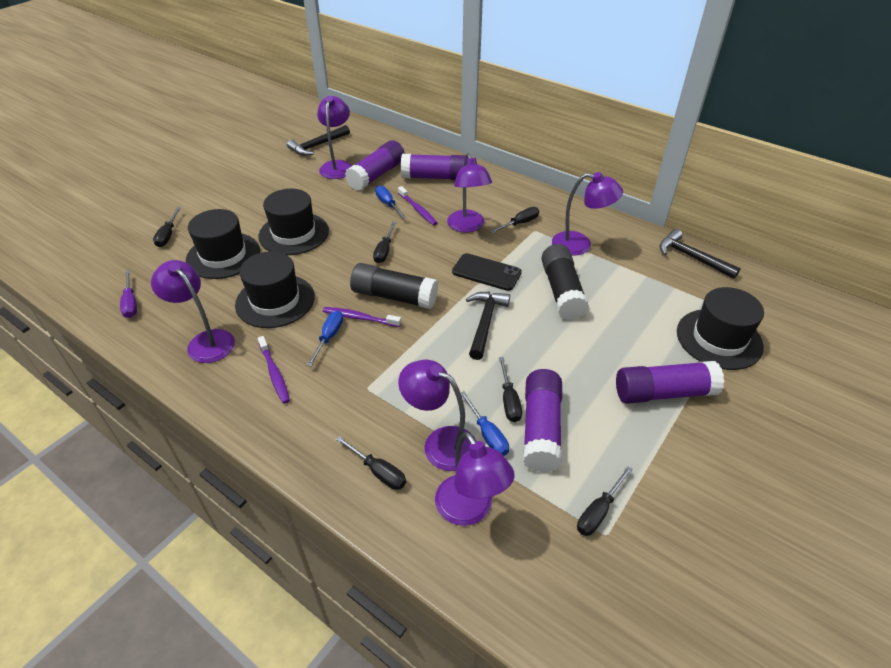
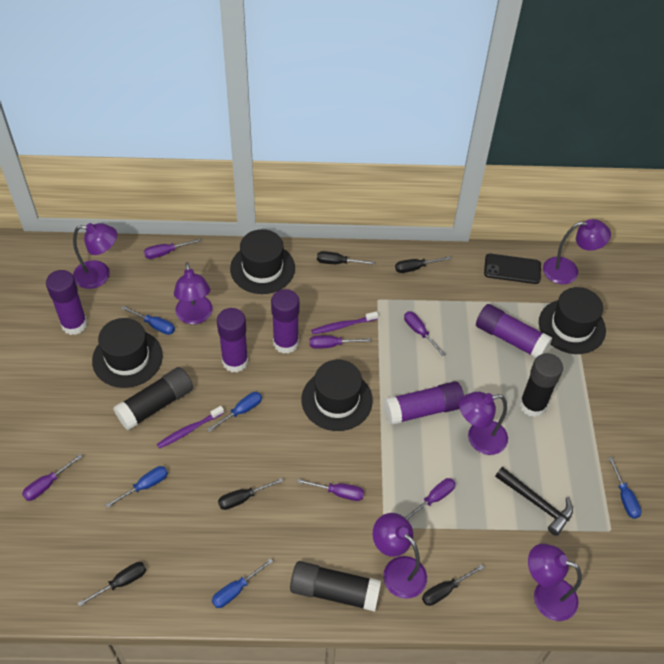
black glue stick: [350,263,438,309] [541,244,589,320] = 2 -> [113,367,193,430] [290,561,381,612] [520,353,563,417] = 3
black hammer: [287,125,350,156] [466,292,510,360] [660,229,741,279] = 3 -> [495,467,573,536] = 1
black screwdriver: [153,207,181,247] [335,436,406,490] [373,222,396,263] [490,207,539,233] [499,357,522,422] [577,466,633,536] = 6 -> [78,562,146,607] [218,478,283,510] [317,251,374,265] [395,256,451,273] [422,564,484,606] = 5
blue screwdriver: [307,311,343,366] [375,186,406,219] [461,391,509,456] = 3 -> [106,466,168,508] [121,306,175,335] [207,392,262,432] [212,558,273,608] [609,457,642,519] = 5
purple glue stick: [345,140,405,191] [401,154,466,180] [523,369,562,473] [616,361,725,404] = 4 -> [46,270,88,335] [217,308,248,372] [271,289,299,354] [384,381,464,425] [476,304,552,358] = 5
purple screwdriver: [120,271,137,318] = 1 -> [22,454,83,501] [144,239,201,259] [297,479,364,501] [310,335,371,349] [404,311,446,356] [405,478,456,520] = 6
purple toothbrush: [258,336,290,404] [323,307,401,327] [398,186,437,225] = 3 -> [157,406,224,449] [311,311,378,334] = 2

